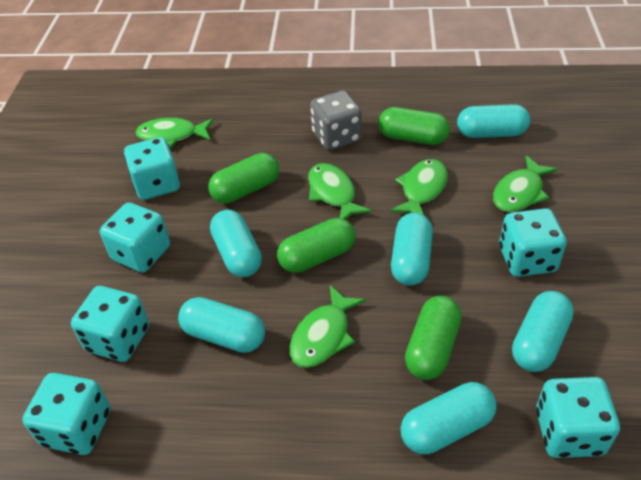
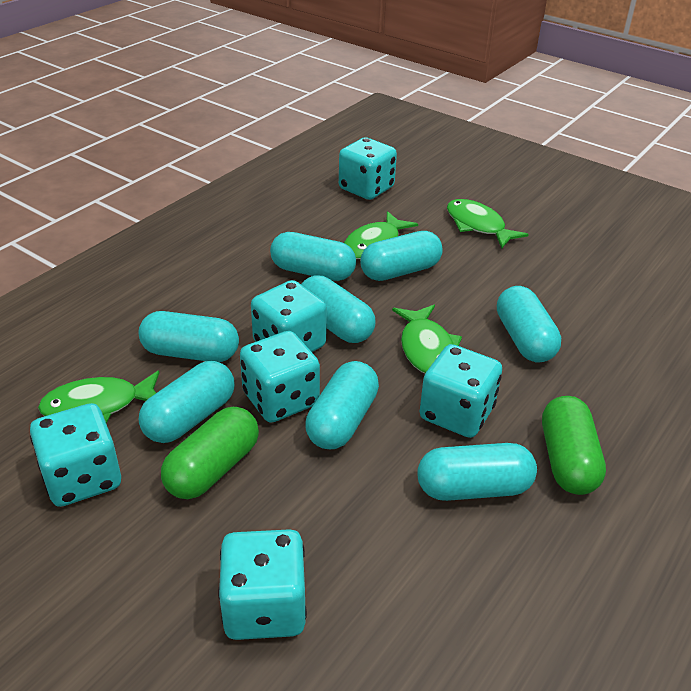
green capsule: [208,153,279,204] [277,218,356,273] [378,107,450,145] [405,296,462,380] = 4 -> [161,407,259,499] [542,396,606,495] = 2
green fish: [136,118,214,148] [290,285,366,368] [308,163,372,220] [390,159,448,215] [493,155,558,212] = 5 -> [38,371,159,424] [344,211,418,259] [392,305,462,374] [447,199,529,249] = 4
grey dice: [310,91,362,150] = 1 -> none = 0
turquoise capsule: [178,297,265,353] [210,210,262,277] [391,213,433,286] [401,382,497,454] [457,104,530,138] [512,291,574,372] = 6 -> [138,311,239,362] [139,361,234,443] [270,232,356,281] [301,276,375,343] [305,361,379,449] [360,231,443,281] [417,443,537,501] [497,286,561,362] = 8

